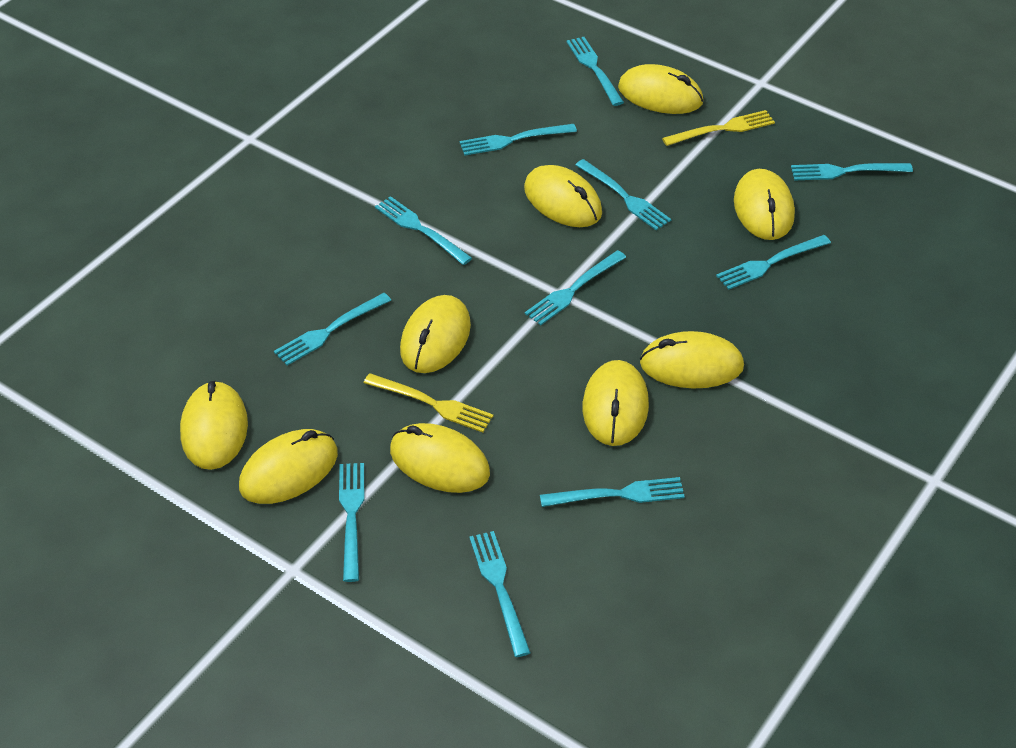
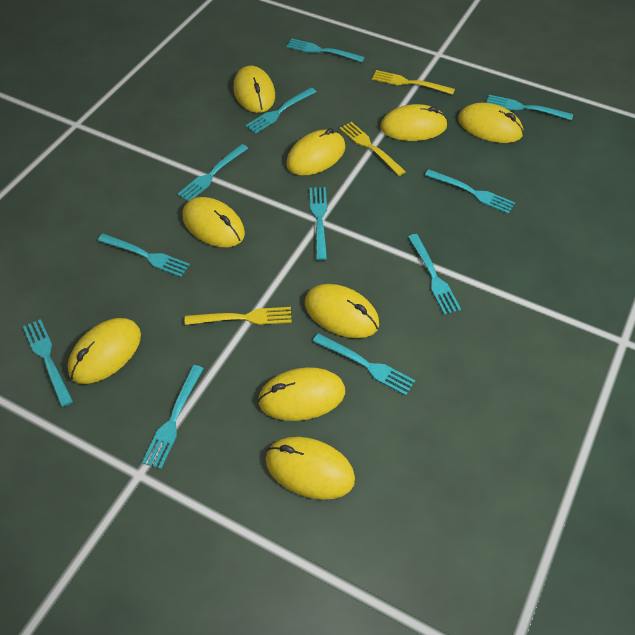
yellow fork: [364,373,493,433] [662,110,775,146] = 2 -> [185,307,292,325] [340,122,406,176] [372,70,455,95] = 3

